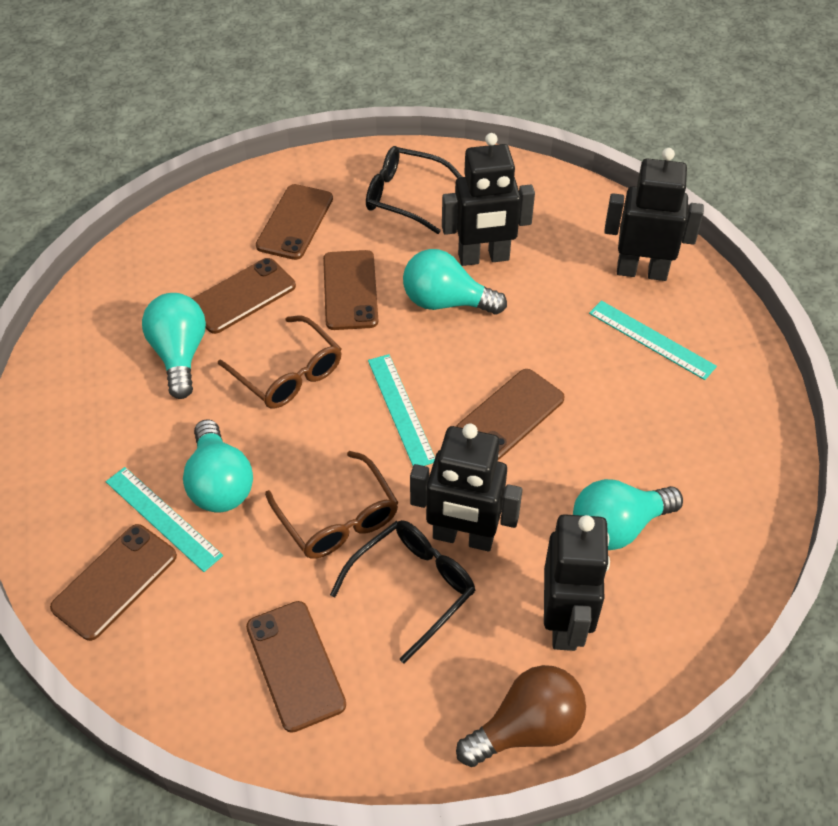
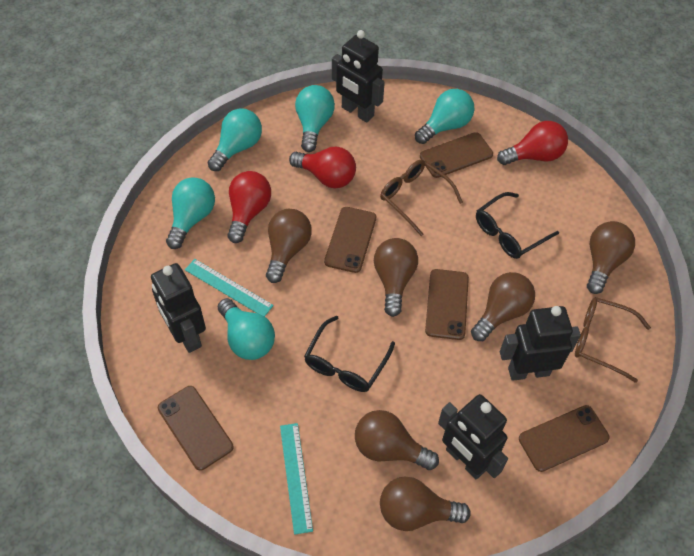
brown light bulb: [456,665,586,767] = 1 -> [266,209,312,283] [355,410,439,470] [374,238,418,317] [380,477,471,531] [471,272,535,341] [587,221,635,294] = 6
brown phone: [50,524,177,641] [192,258,296,334] [246,601,346,733] [256,184,333,260] [323,250,378,330] [456,369,565,460] = 6 -> [158,386,233,471] [324,207,376,273] [420,132,493,178] [425,269,469,340] [519,405,610,472] = 5
red light bulb: none = 0 -> [228,171,271,243] [289,147,356,188] [497,121,568,165] = 3
turquoise light bulb: [142,293,206,399] [183,419,253,512] [403,249,507,315] [573,479,683,550] = 4 -> [166,177,215,249] [207,108,262,171] [218,298,275,360] [295,85,335,152] [415,89,474,144] = 5
turquoise ruler: [106,467,223,572] [368,354,435,466] [589,300,717,380] = 3 -> [185,259,274,317] [280,423,313,535] = 2

